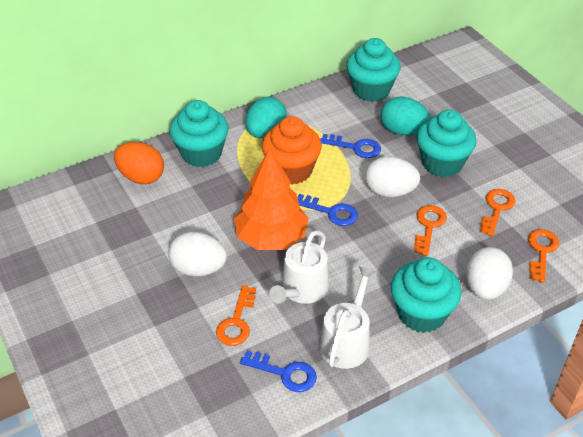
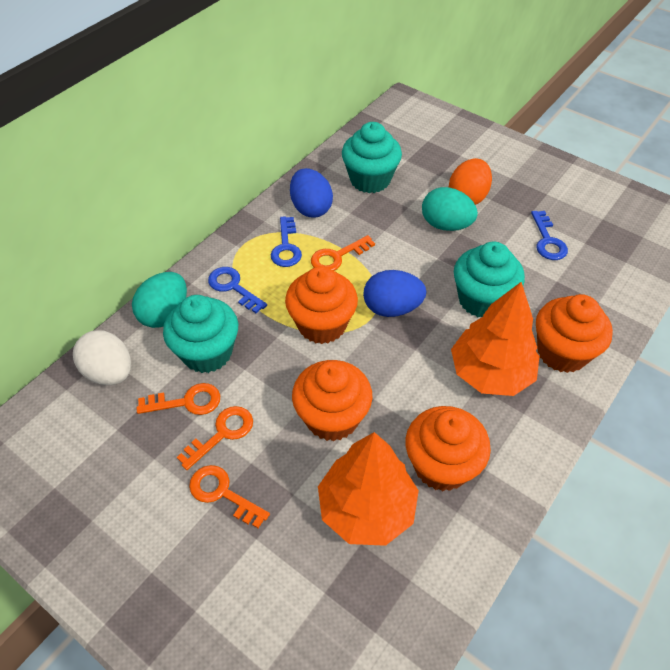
blue egg: none = 0 -> [290,168,333,217] [363,270,427,317] = 2
orange cupcake: [262,116,322,185] = 1 -> [285,266,358,344] [292,360,373,441] [406,406,491,491] [536,294,613,373] = 4
orange tree: [234,149,309,250] = 1 -> [318,432,419,546] [451,282,539,396] = 2
turquoise cupcake: [170,100,229,167] [346,38,401,102] [391,257,462,333] [417,109,477,177] = 4 -> [163,295,238,373] [342,122,402,193] [454,242,525,317] = 3
white egg: [168,232,227,277] [365,157,420,197] [466,247,513,300] = 3 -> [73,330,131,385] = 1
white watering can: [269,230,329,304] [320,266,376,369] = 2 -> none = 0

